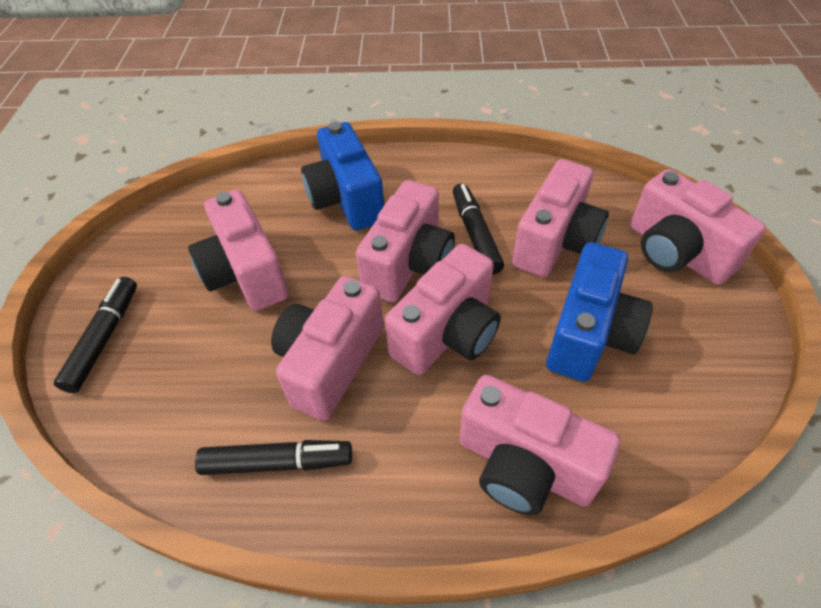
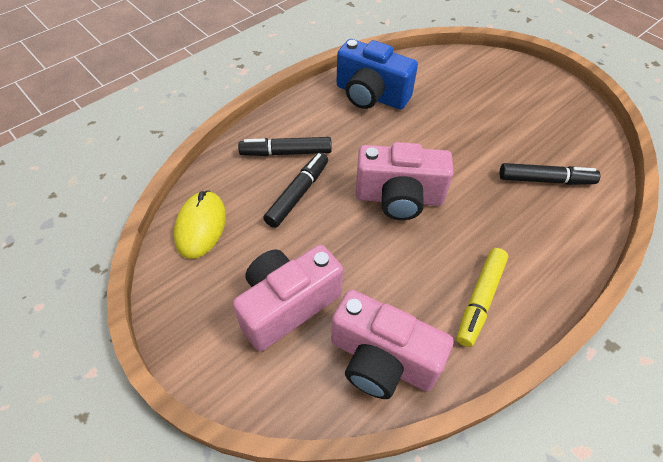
blue camera: [301,122,384,230] [546,242,653,382] = 2 -> [336,39,418,110] = 1
pink camera: [188,190,289,311] [271,276,384,421] [356,180,455,303] [385,244,501,375] [460,375,620,516] [512,159,609,277] [630,169,766,285] = 7 -> [233,245,343,351] [331,290,454,399] [355,142,454,220] = 3
yellow marker: none = 0 -> [456,248,508,347] = 1
yellow mouse: none = 0 -> [174,190,226,259] = 1

